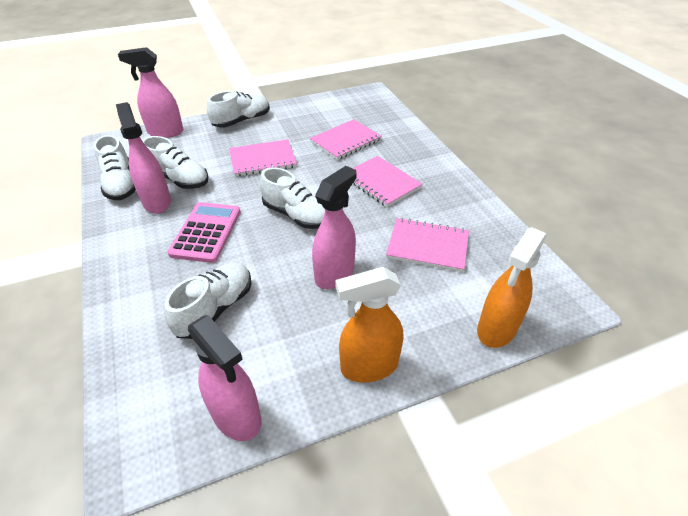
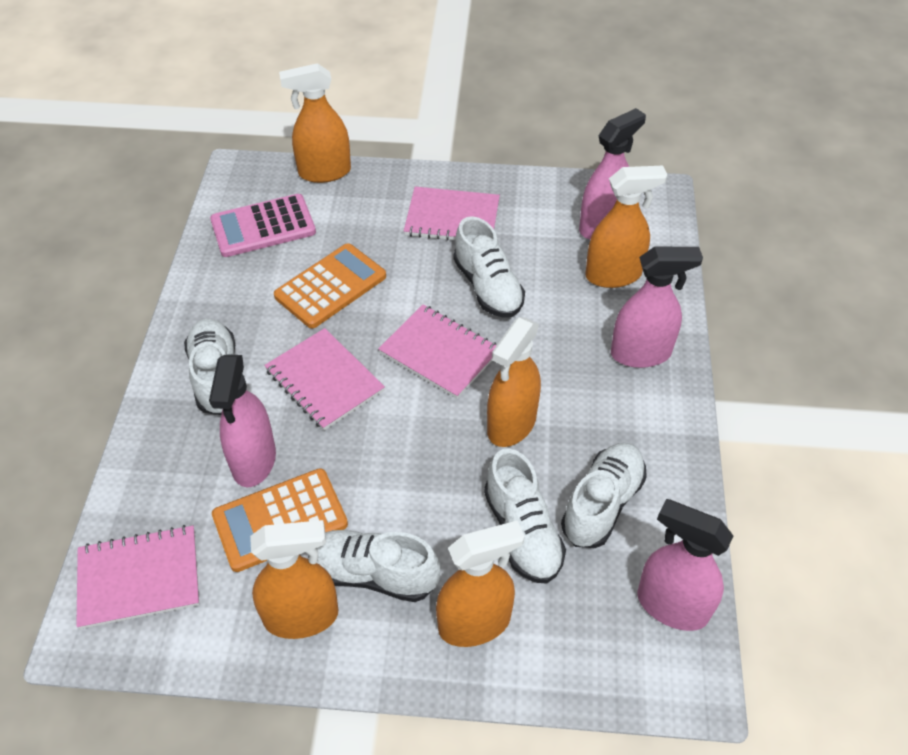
orange calculator: none = 0 -> [212,468,348,572] [274,243,386,328] = 2
orange spray bottle: [335,267,403,383] [477,227,547,348] = 2 -> [250,520,338,639] [279,63,351,183] [436,521,525,647] [487,317,541,447] [585,166,667,288] = 5

